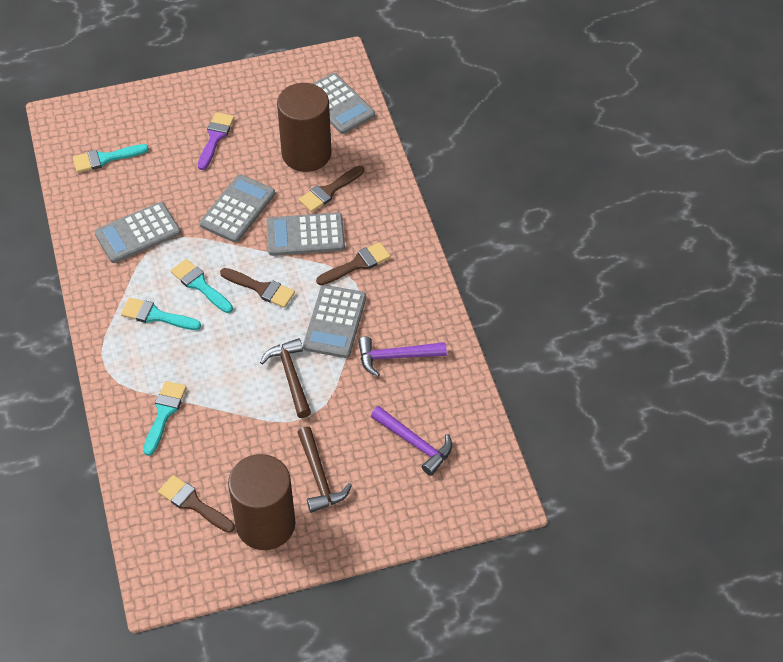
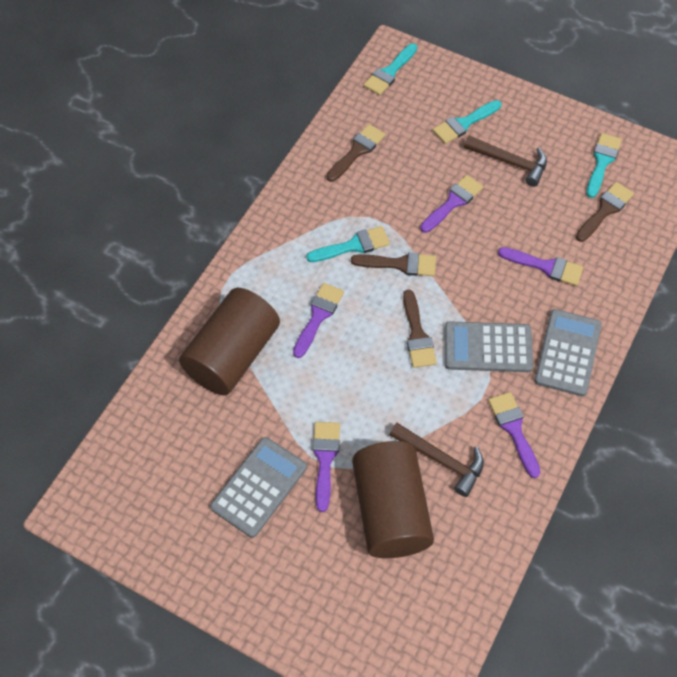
grey calculator: [94,202,181,263] [200,174,275,243] [267,212,345,256] [303,285,366,358] [313,73,375,134] = 5 -> [210,437,307,538] [445,321,533,372] [534,309,602,396] = 3
purple brush: [198,112,234,170] = 1 -> [293,283,344,358] [312,422,340,512] [420,175,483,233] [488,392,541,478] [498,247,583,286] = 5
purple hammer: [358,337,447,377] [371,406,452,476] = 2 -> none = 0

